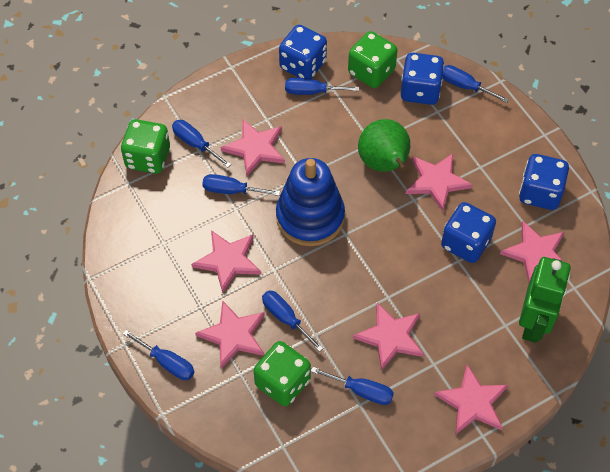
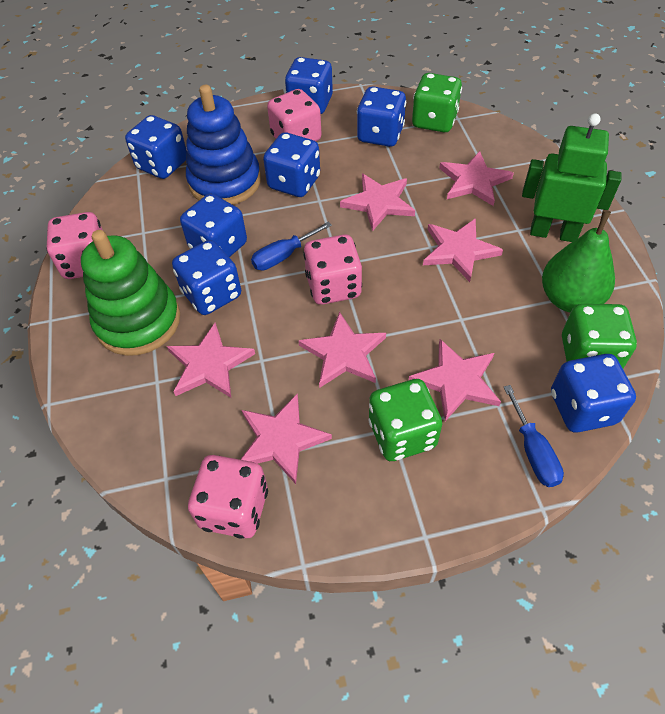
blue dice: [279,25,327,79] [401,53,444,105] [441,202,496,263] [519,154,569,210] = 4 -> [125,115,187,179] [172,240,241,315] [180,194,247,257] [263,132,320,197] [285,57,333,114] [357,86,406,147] [551,354,636,433] = 7
blue screwdriver: [123,330,195,380] [172,120,231,168] [202,174,280,196] [262,290,323,352] [285,78,359,95] [311,367,394,405] [442,65,509,103] = 7 -> [251,221,332,270] [504,385,564,487] = 2
green stacking toy: none = 0 -> [81,230,180,356] = 1
pink dice: none = 0 -> [46,212,103,279] [188,455,268,539] [267,89,322,141] [303,235,362,305] = 4

